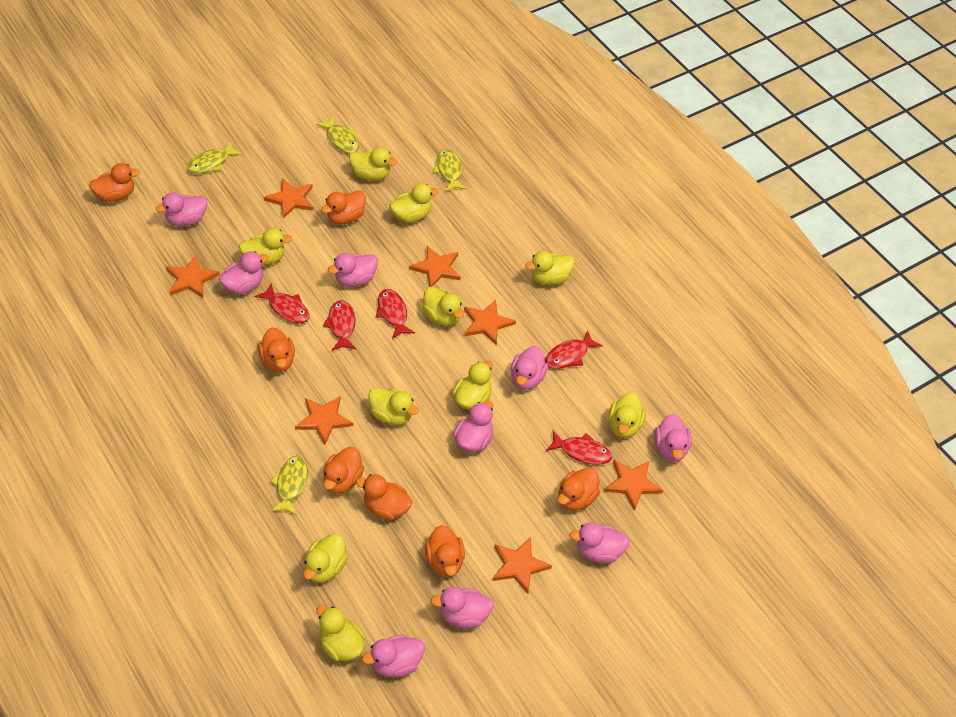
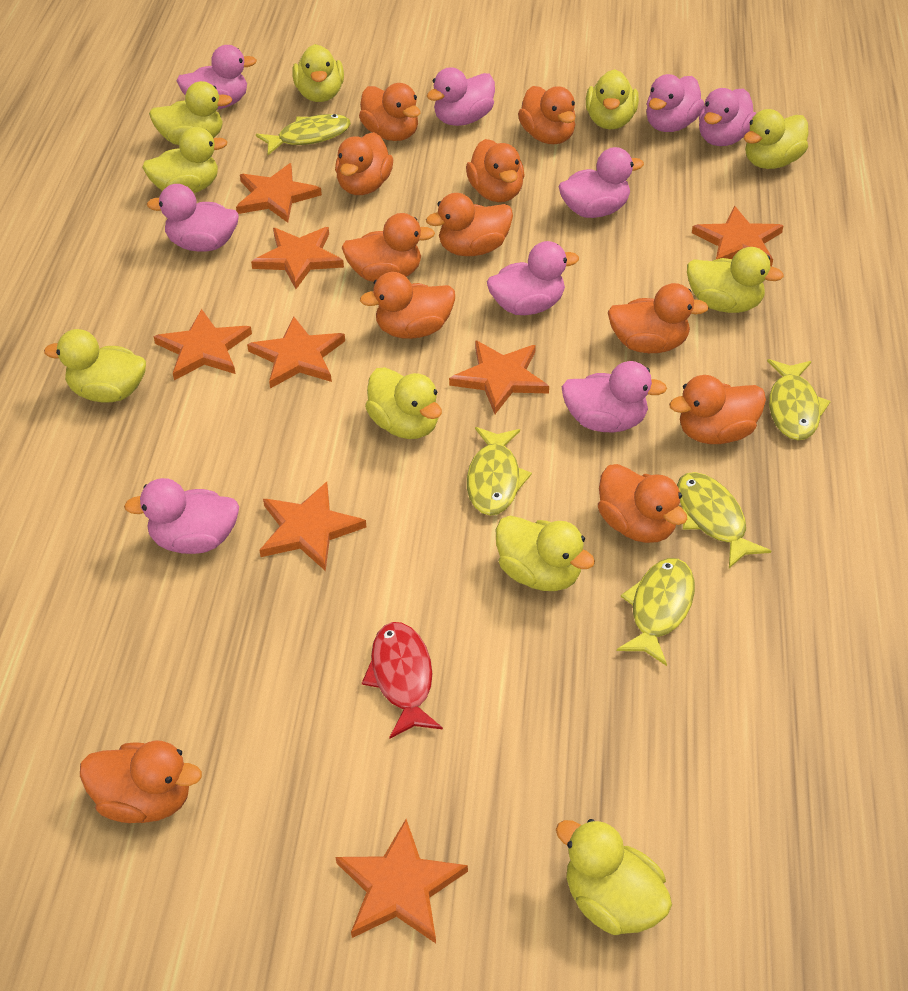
orange duck: [89,163,140,202] [258,327,295,372] [321,190,366,224] [323,447,364,494] [356,474,412,520] [425,525,465,577] [558,467,600,511] = 7 -> [80,741,202,823] [335,132,393,195] [342,213,435,282] [359,83,421,141] [360,272,455,339] [426,193,513,256] [466,139,525,202] [518,86,576,144] [598,464,687,543] [608,283,709,353] [669,375,766,444] = 11
orange star: [166,255,220,298] [264,178,313,219] [295,396,353,445] [409,246,461,287] [464,300,516,346] [492,537,552,594] [604,460,663,511] = 7 -> [154,309,252,380] [236,163,322,223] [247,316,345,388] [251,227,344,289] [259,482,366,571] [336,819,468,943] [449,340,549,414] [692,206,783,267] = 8
red fish: [255,284,309,324] [323,300,356,351] [376,289,415,339] [545,330,603,369] [546,431,612,465] = 5 -> [362,622,443,739] = 1
yellow fish: [187,141,242,174] [270,456,308,516] [316,116,359,153] [433,149,467,192] = 4 -> [256,114,351,155] [467,427,532,516] [617,558,695,666] [677,472,771,568] [767,359,831,441] = 5

